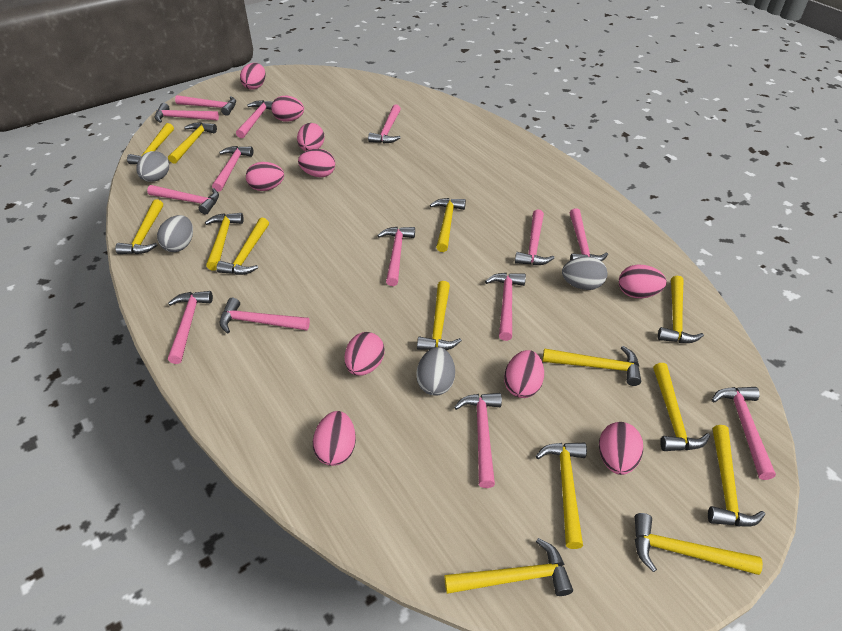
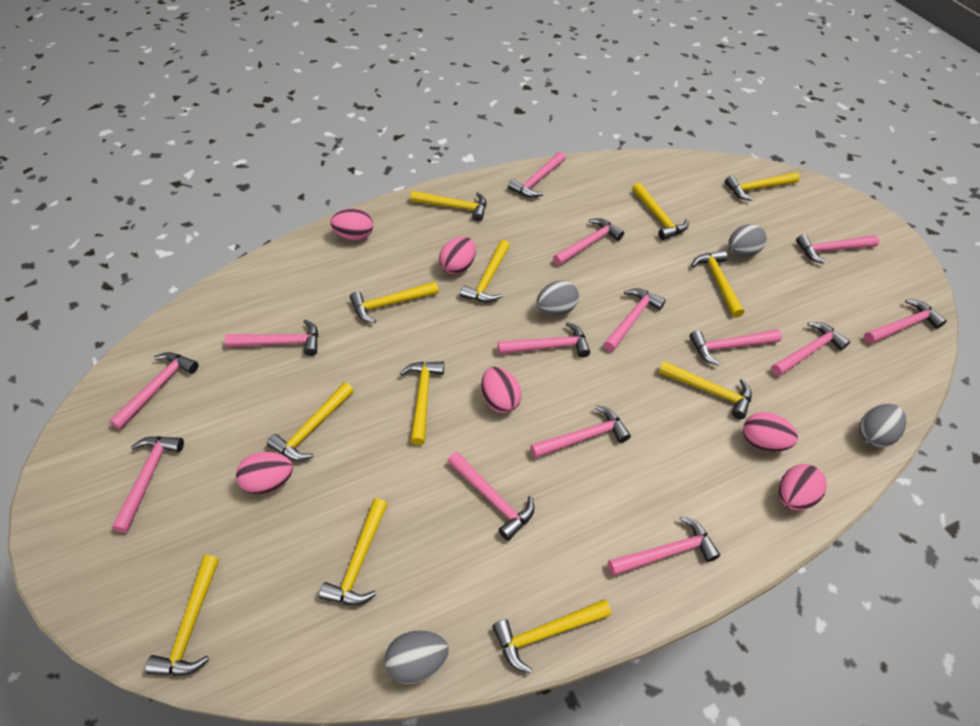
pink egg: [240,63,266,90] [246,162,284,191] [271,96,304,122] [297,123,324,151] [298,149,335,177] [313,411,356,466] [344,332,385,376] [504,350,544,398] [599,422,643,475] [619,265,667,298] = 10 -> [236,452,293,494] [330,208,373,240] [439,236,476,274] [481,367,522,413] [743,412,798,452] [779,464,827,511] = 6
yellow hammer: [115,199,163,254] [127,123,174,164] [168,122,217,164] [205,213,244,270] [216,217,269,275] [417,281,462,350] [430,198,466,252] [444,538,573,596] [536,443,587,549] [542,346,641,386] [635,513,763,575] [653,363,710,451] [658,276,704,343] [708,425,765,527] = 14 -> [145,555,219,676] [267,382,354,461] [319,498,388,605] [350,281,439,323] [400,362,444,445] [410,191,486,221] [460,240,510,303] [492,599,611,674] [632,183,689,240] [659,361,752,419] [692,250,744,318] [725,172,800,201] = 12

